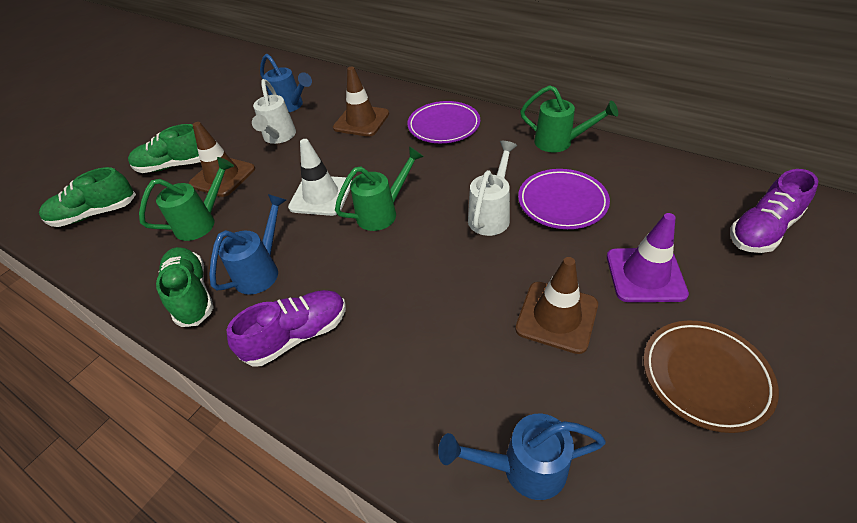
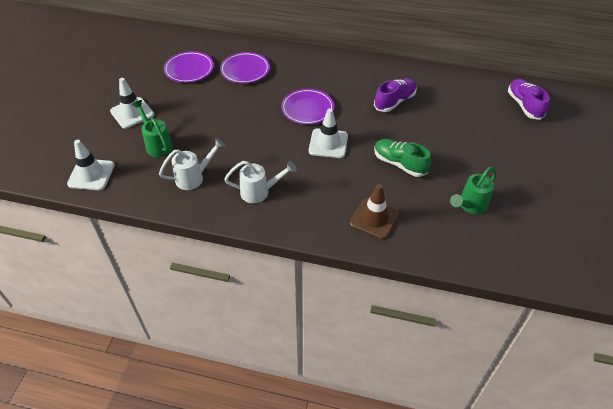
blue watering can: [209,194,286,295] [260,54,312,112] [438,414,606,500] = 3 -> none = 0
brown plate: [643,321,779,433] = 1 -> none = 0
brown traffic cone: [189,122,255,197] [333,67,389,137] [515,257,598,354] = 3 -> [349,184,400,239] = 1
green shoe: [39,167,136,227] [128,124,201,173] [156,247,214,327] = 3 -> [374,139,431,177] = 1
green watering can: [139,157,234,241] [335,146,424,231] [520,85,618,152] = 3 -> [132,100,173,157] [450,167,497,214] = 2
purple plate: [407,101,480,143] [518,169,610,229] = 2 -> [164,51,214,83] [220,52,270,84] [281,89,334,125] = 3
purple traffic cone: [607,213,689,302] = 1 -> none = 0
white traffic cone: [288,139,352,216] = 1 -> [67,140,115,190] [110,78,154,129] [309,108,348,158] = 3

